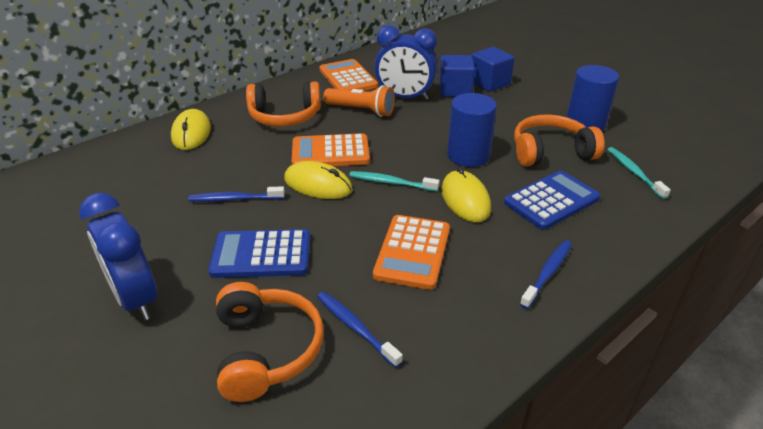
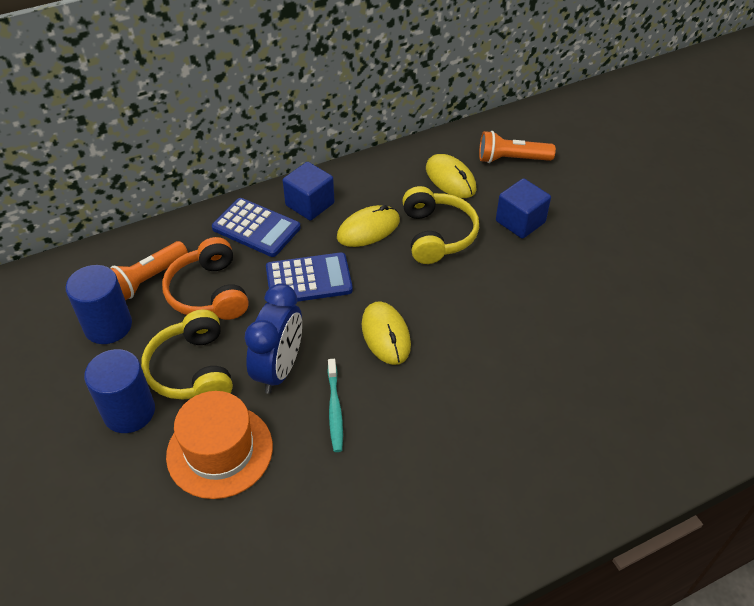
blue clock: [79,193,157,321] [374,25,438,100] = 2 -> [245,283,302,394] = 1
blue toothbrush: [188,186,285,202] [317,291,403,368] [520,240,572,309] = 3 -> none = 0
orange calculator: [292,133,370,166] [320,59,378,91] [373,215,450,290] = 3 -> none = 0
orange flashlight: [323,85,395,117] = 1 -> [110,241,188,300] [479,131,556,163] = 2
orange hat: none = 0 -> [166,391,273,499] = 1
orange headphones: [216,282,324,402] [246,82,321,127] [514,115,605,167] = 3 -> [162,237,249,320] = 1
turquoise toothbrush: [349,171,440,191] [607,147,671,199] = 2 -> [327,359,343,452] = 1
yellow headphones: none = 0 -> [141,310,233,400] [402,186,479,264] = 2

